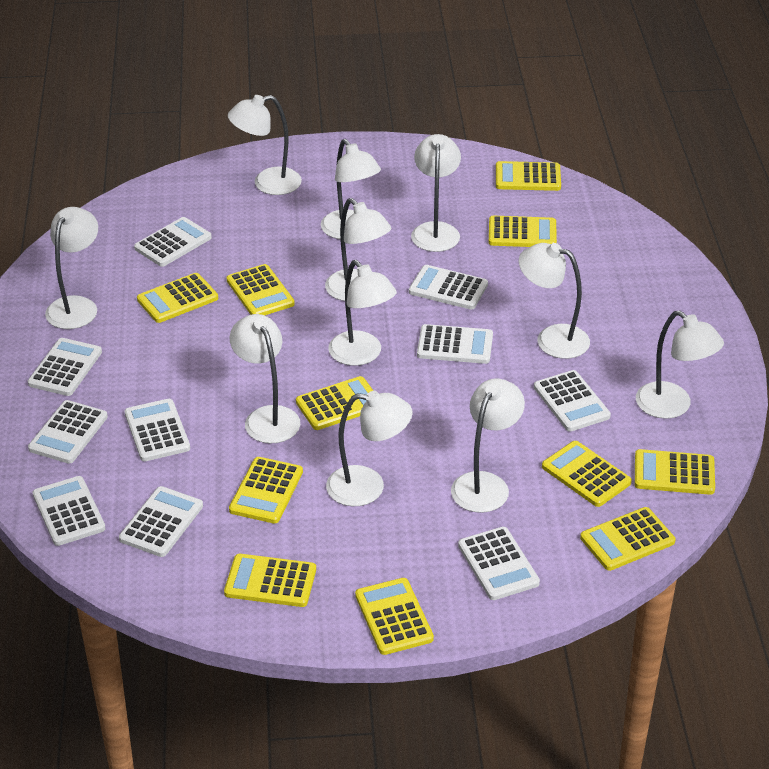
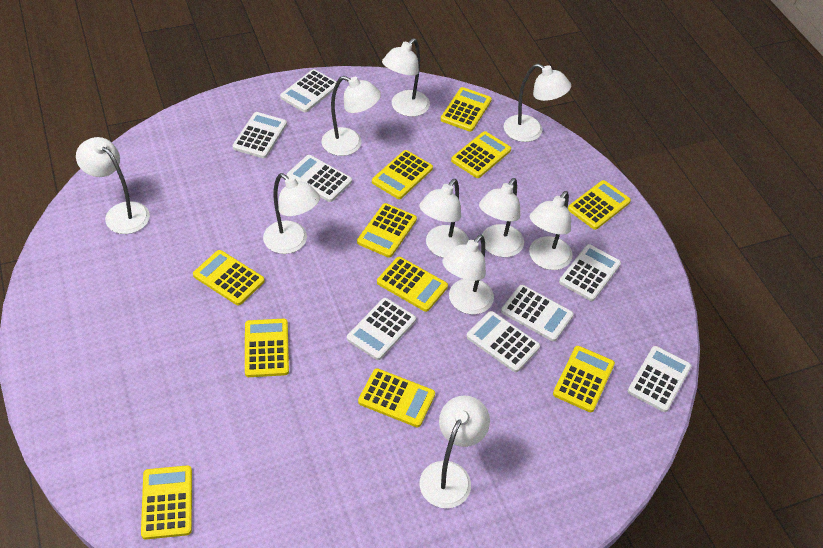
white calculator: [28,338,102,396] [28,400,108,464] [33,476,106,546] [119,486,203,557] [125,399,190,461] [134,217,212,267] [409,265,488,310] [417,324,493,364] [458,527,540,600] [534,370,611,432] = 10 -> [232,112,287,158] [280,69,337,112] [287,155,352,202] [347,298,416,360] [466,311,540,372] [501,285,574,342] [559,244,621,301] [628,346,692,412] = 8
white lamp: [45,207,98,329] [228,95,302,195] [230,314,300,443] [321,139,381,239] [325,198,391,301] [326,391,413,506] [328,260,397,366] [411,134,461,252] [451,379,525,513] [519,243,590,359] [636,310,724,419] = 11 -> [76,137,150,234] [263,173,320,254] [321,76,381,156] [382,38,430,117] [419,179,469,258] [419,395,490,508] [442,235,494,314] [479,178,524,257] [504,64,571,142] [529,191,573,270] = 10

